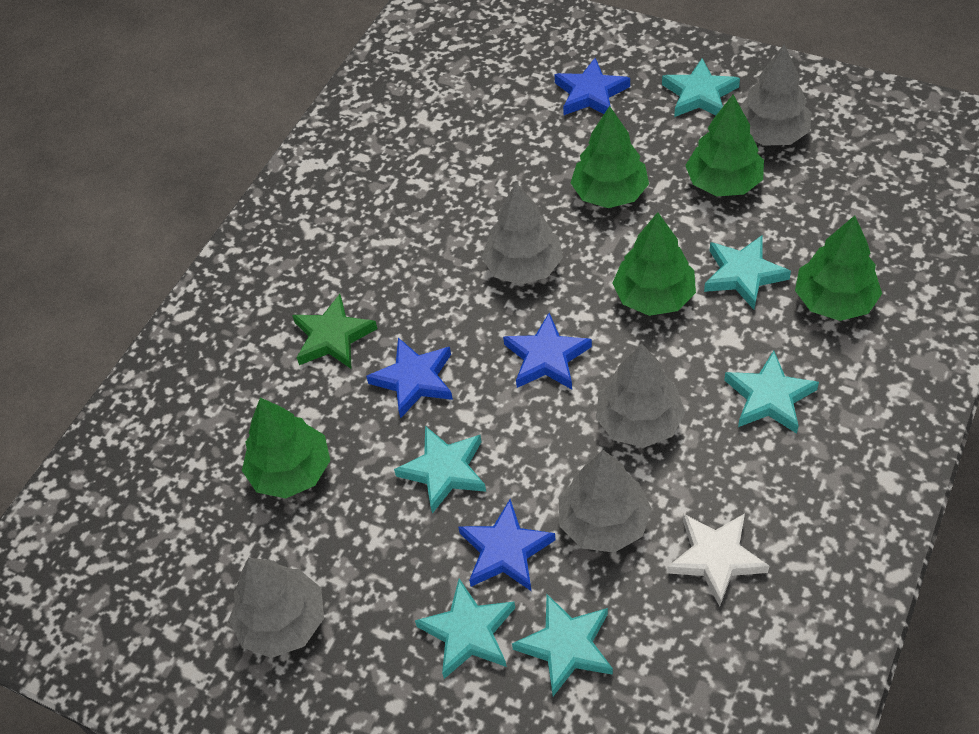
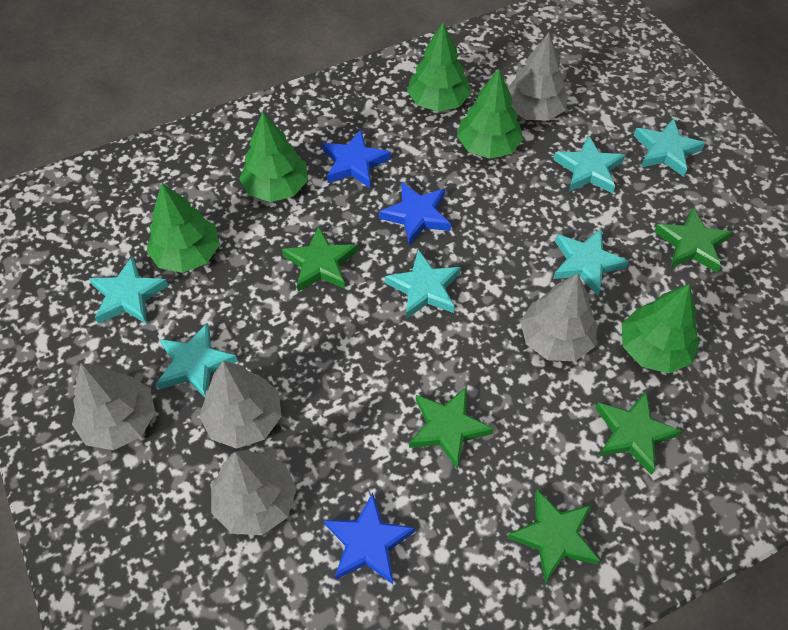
blue star: [366,338,453,418] [458,499,556,591] [503,313,592,389] [554,58,630,115] = 4 -> [322,130,391,188] [324,492,415,584] [379,182,451,245] = 3
green star: [292,294,377,369] = 1 -> [282,226,357,292] [409,387,493,470] [507,489,600,583] [595,392,682,475] [654,207,732,273] = 5
white star: [667,513,769,606] = 1 -> none = 0

